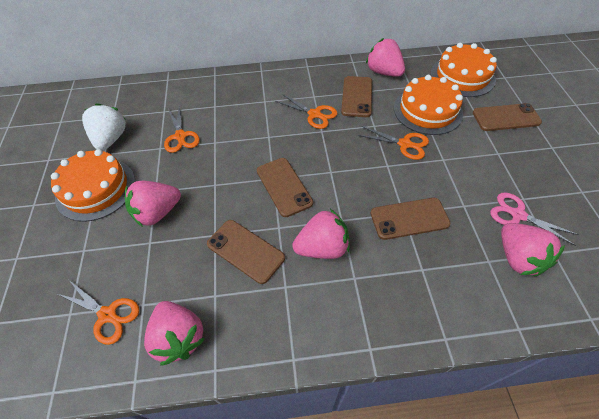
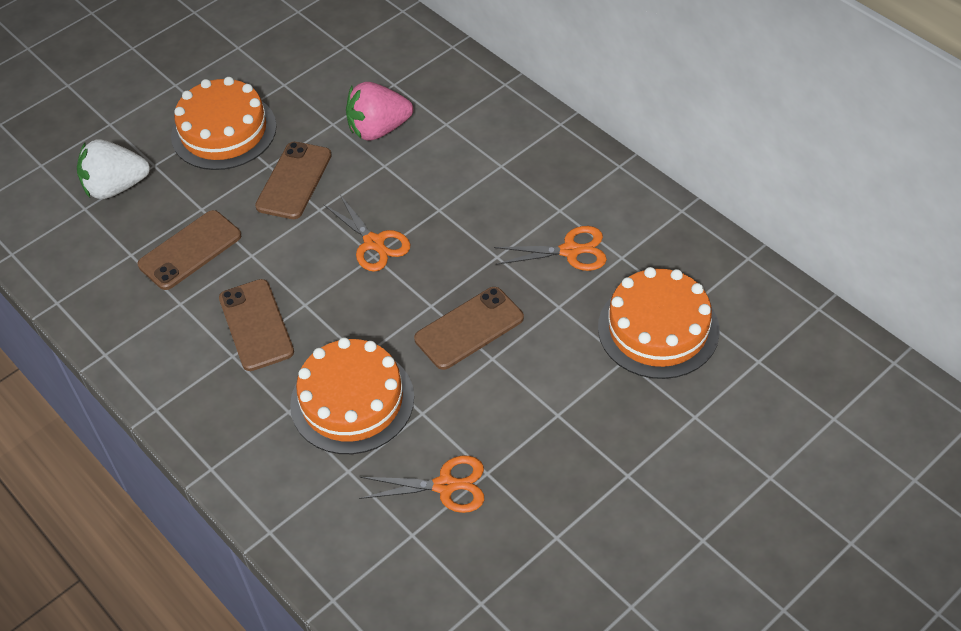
brown phone: [207,220,285,284] [257,158,313,217] [341,76,372,117] [371,198,451,240] [473,103,542,131] = 5 -> [138,210,241,290] [219,279,294,371] [255,142,332,219] [414,287,524,370] = 4
orange scissors: [58,280,139,345] [164,105,200,153] [275,94,337,129] [357,126,429,160] = 4 -> [323,195,411,272] [359,456,484,513] [494,226,607,271] = 3
pink scissors: [490,192,579,246] = 1 -> none = 0
pink strawberry: [125,181,181,227] [144,301,205,366] [292,209,350,259] [366,38,405,77] [501,223,565,276] = 5 -> [346,82,413,141] = 1

